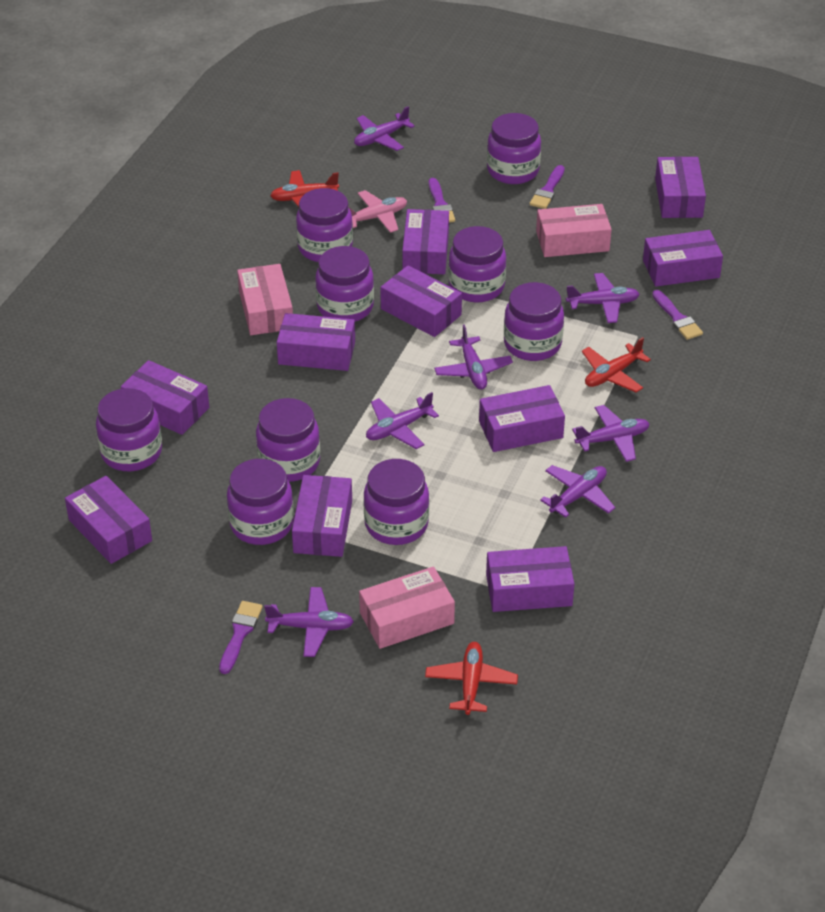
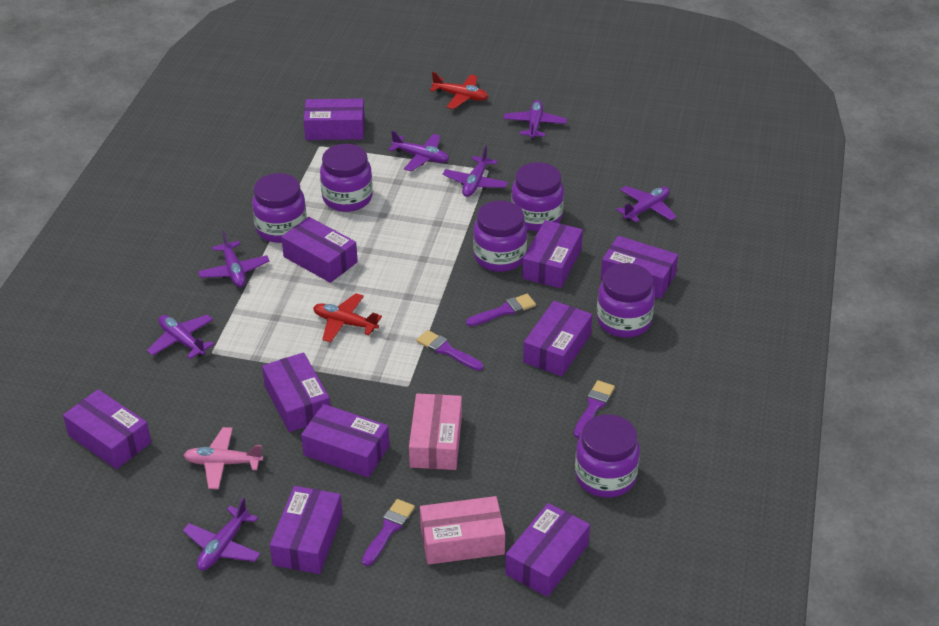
pink box: [237,264,293,335] [359,566,455,649] [536,204,612,257] = 3 -> [409,393,462,470] [420,496,505,565] = 2
purple jar: [96,388,162,471] [227,459,294,545] [256,398,320,482] [296,188,353,262] [315,246,374,322] [363,459,429,545] [448,226,506,302] [487,113,541,184] [504,282,564,361] = 9 -> [252,173,307,243] [320,144,373,212] [473,201,527,272] [511,162,564,231] [575,414,640,498] [597,263,655,338] = 6
red plane: [270,170,339,207] [425,642,518,715] [582,337,651,392] = 3 -> [313,293,382,342] [430,72,488,109] = 2

